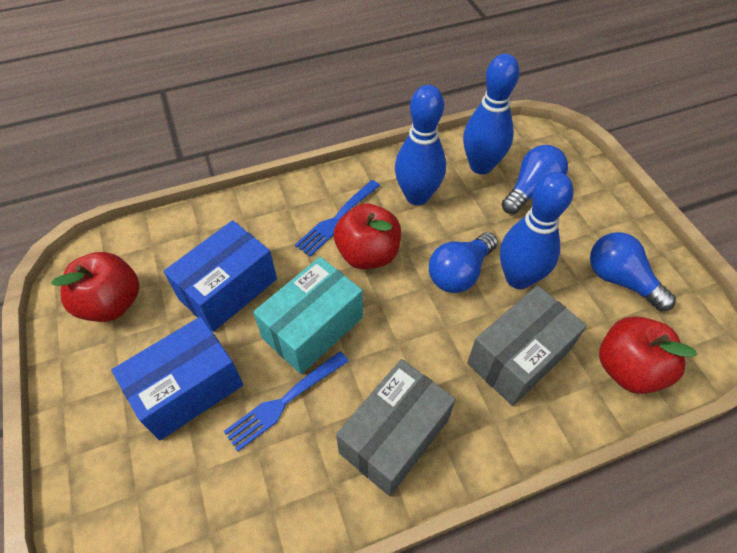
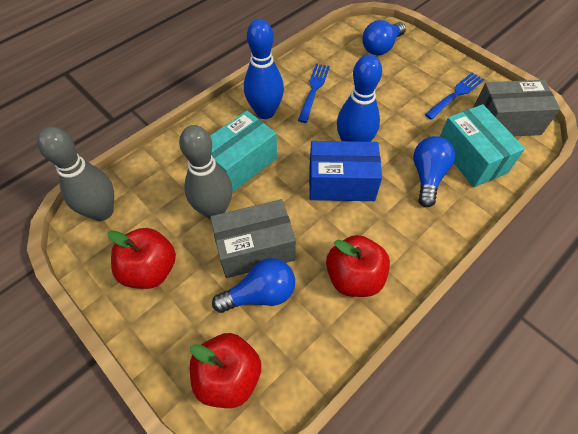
blue bowling pin: [395,85,446,205] [463,54,519,174] [500,172,574,289] = 3 -> [244,19,284,119] [337,55,382,142] = 2
blue box: [112,317,243,440] [164,220,277,332] = 2 -> [309,141,382,201] = 1
grey bowling pin: none = 0 -> [37,127,114,221] [179,125,233,219] = 2
turquoise box: [253,257,363,374] = 1 -> [210,111,277,193] [440,104,525,187] = 2

